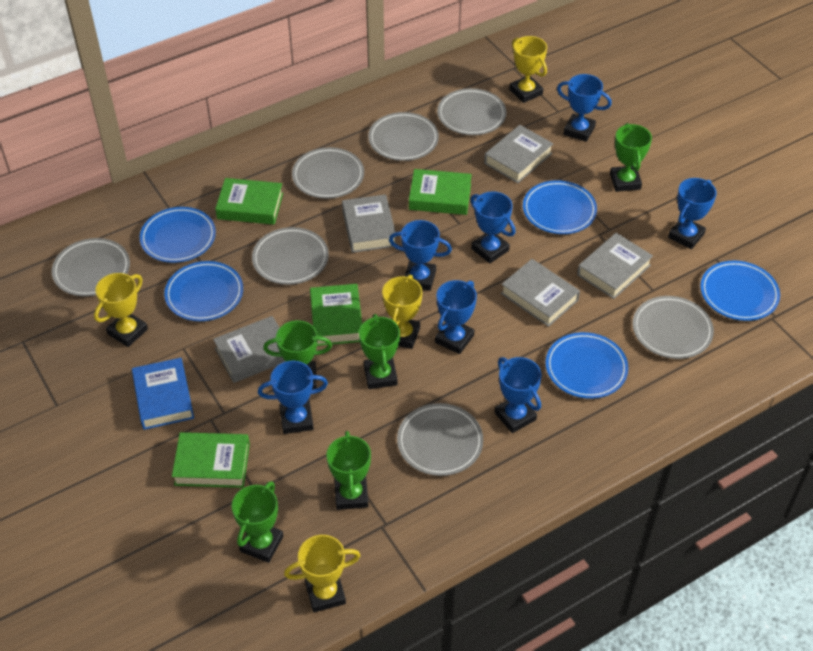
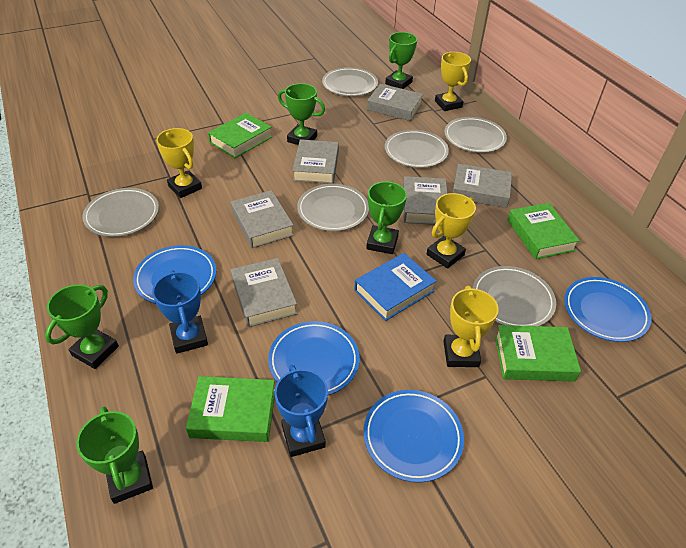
blue plate: [140,207,216,263] [164,261,243,321] [523,180,597,234] [546,332,628,399] [700,261,780,321] = 5 -> [133,245,216,304] [268,321,360,395] [363,390,464,483] [564,277,651,342] = 4
blue trophy: [258,361,328,434] [389,220,452,291] [435,280,477,354] [471,192,516,264] [495,357,542,433] [557,74,612,142] [668,178,717,249] = 7 -> [152,270,208,354] [274,365,328,457] = 2
grey book: [213,316,286,383] [342,194,397,253] [484,125,553,183] [501,259,580,327] [577,233,653,299] = 5 -> [231,190,294,248] [231,258,298,327] [292,139,339,184] [367,84,423,121] [403,176,447,225] [452,164,512,208] = 6
grey plate: [52,238,130,297] [252,227,329,285] [292,147,364,199] [368,112,439,161] [397,403,483,476] [437,88,506,135] [632,296,714,359] = 7 -> [82,188,159,237] [297,184,369,231] [322,67,378,96] [385,130,449,168] [444,117,507,153] [473,266,556,326] = 6

